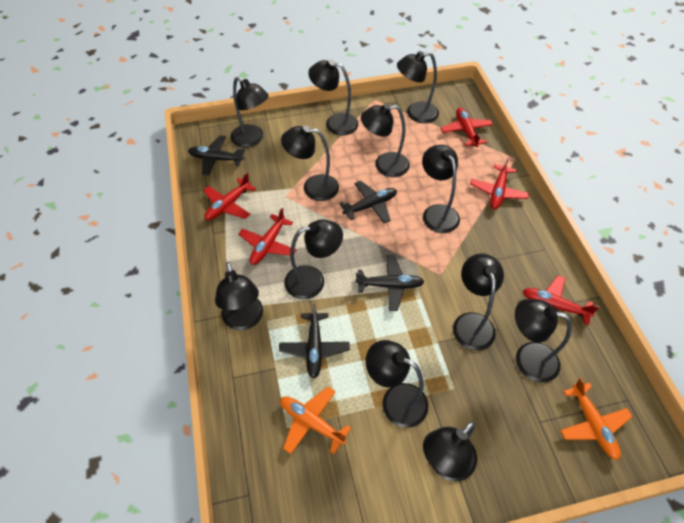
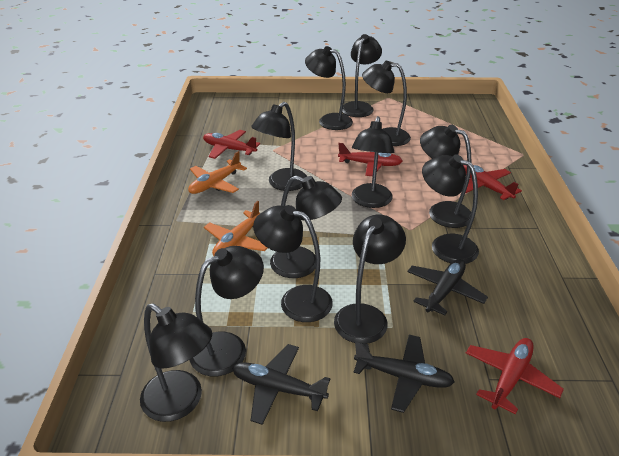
black plane: [188,135,245,176] [279,304,350,379] [339,181,397,223] [355,255,424,311] = 4 -> [232,344,330,425] [354,335,455,413] [407,259,488,315] = 3
red plane: [203,173,256,220] [238,208,296,265] [441,108,493,147] [470,157,529,209] [523,275,600,325] = 5 -> [203,130,260,159] [338,143,403,176] [463,165,522,200] [466,338,564,415] = 4

